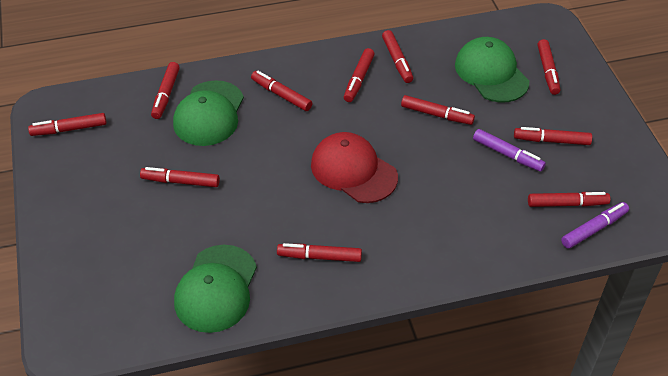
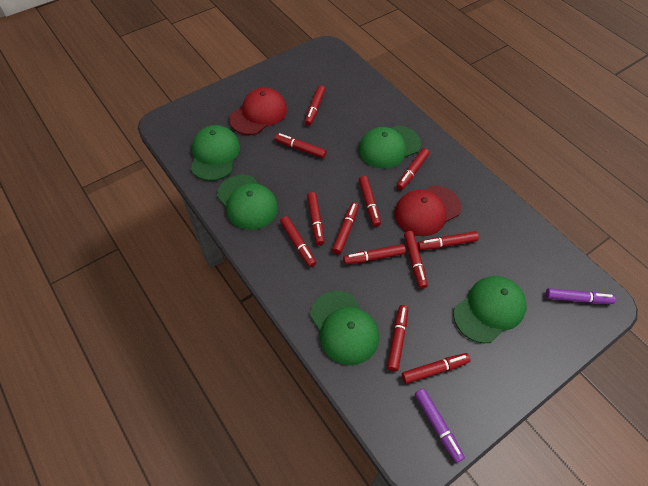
green cap: [173,80,244,146] [174,245,257,333] [455,37,529,103] = 3 -> [191,125,240,181] [217,175,278,230] [310,291,379,365] [359,126,421,169] [453,276,526,343] = 5
red cap: [311,132,398,203] = 1 -> [229,87,287,135] [395,185,461,236] = 2
red marker: [28,113,107,136] [140,167,220,187] [151,62,180,119] [251,71,312,111] [277,243,362,262] [344,48,375,102] [382,30,413,83] [401,95,475,125] [514,127,592,145] [528,192,610,207] [537,39,560,95] = 11 -> [275,133,327,158] [280,216,316,267] [305,85,325,126] [307,192,325,245] [332,202,359,254] [343,244,406,264] [359,176,381,227] [387,305,408,371] [397,148,429,190] [402,353,471,384] [404,231,428,289] [417,231,479,250] = 12

